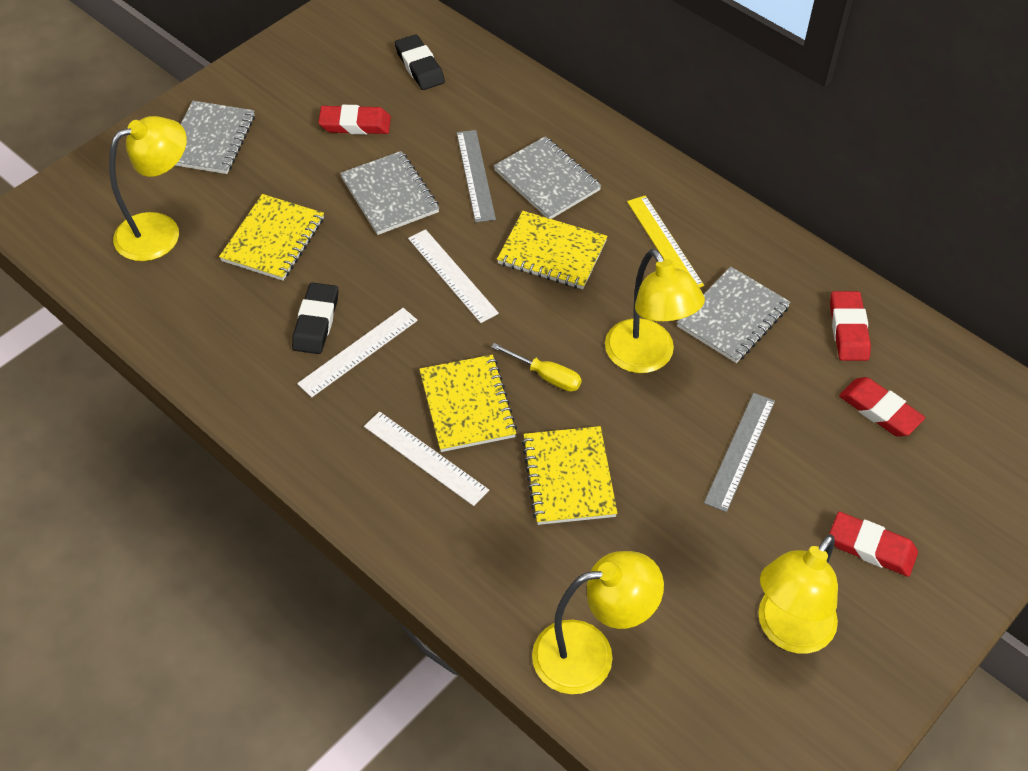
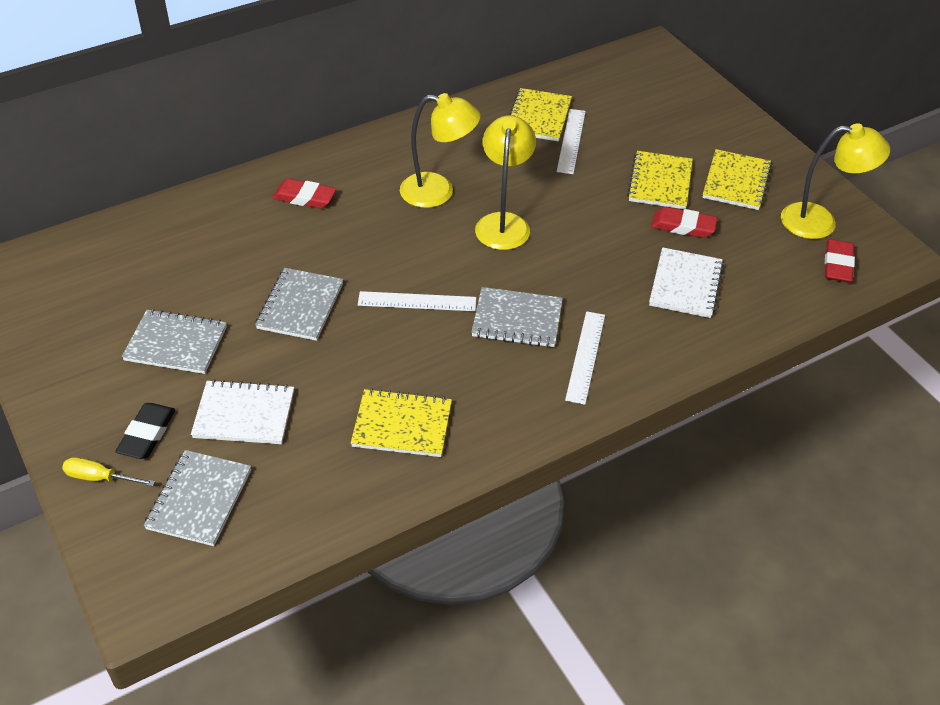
black eraser: [292,282,338,354] [395,34,445,90] = 2 -> [115,403,175,459] = 1
grey ruler: [457,130,496,223] [704,393,775,512] = 2 -> none = 0
red eraser: [318,105,391,135] [829,512,918,577] [830,291,871,361] [839,377,925,437] = 4 -> [272,178,336,209] [651,207,718,238] [825,239,855,283] = 3
white notebook: none = 0 -> [191,379,294,444] [649,247,724,318] = 2
yellow lamp: [109,116,187,261] [532,551,664,694] [605,249,705,373] [758,534,838,654] = 4 -> [400,93,481,208] [475,115,536,250] [781,123,890,239] = 3
yellow ruler: [627,195,704,288] = 1 -> none = 0

